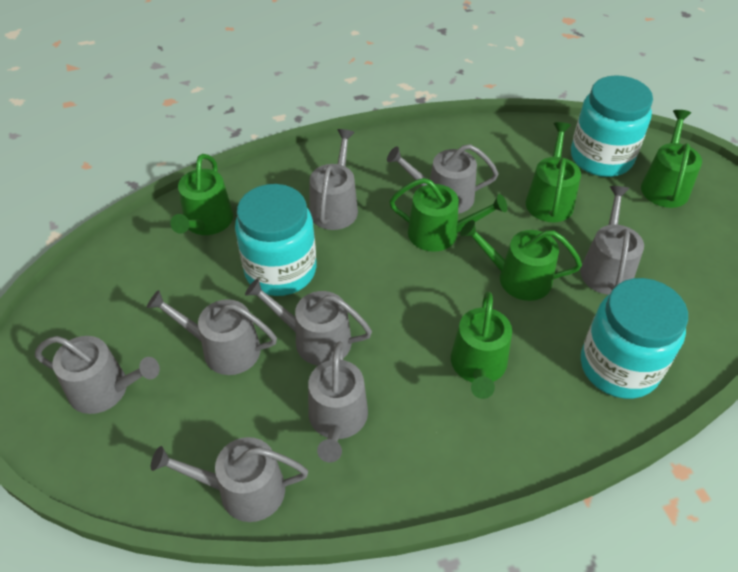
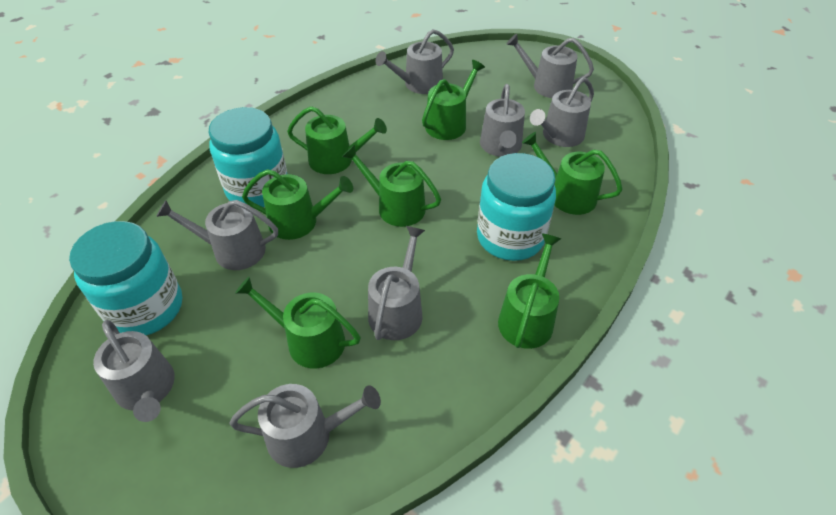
green watering can: [170,154,233,235] [389,178,507,252] [451,292,512,399] [460,220,582,301] [526,122,581,222] [641,110,702,208] = 6 -> [235,277,361,369] [242,169,353,240] [287,106,387,174] [342,144,441,227] [422,60,485,140] [498,233,561,349] [522,132,623,215] = 7

